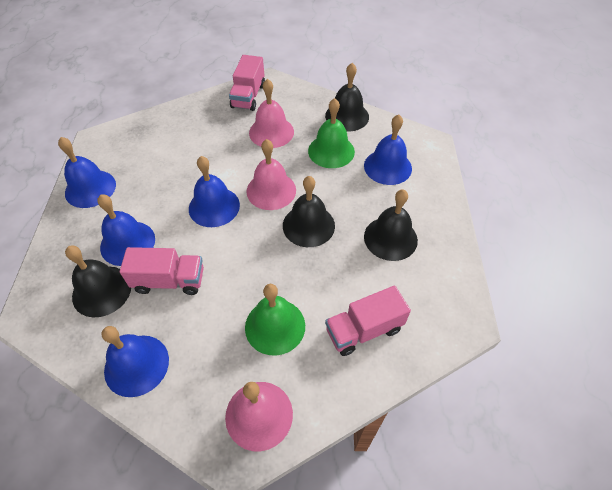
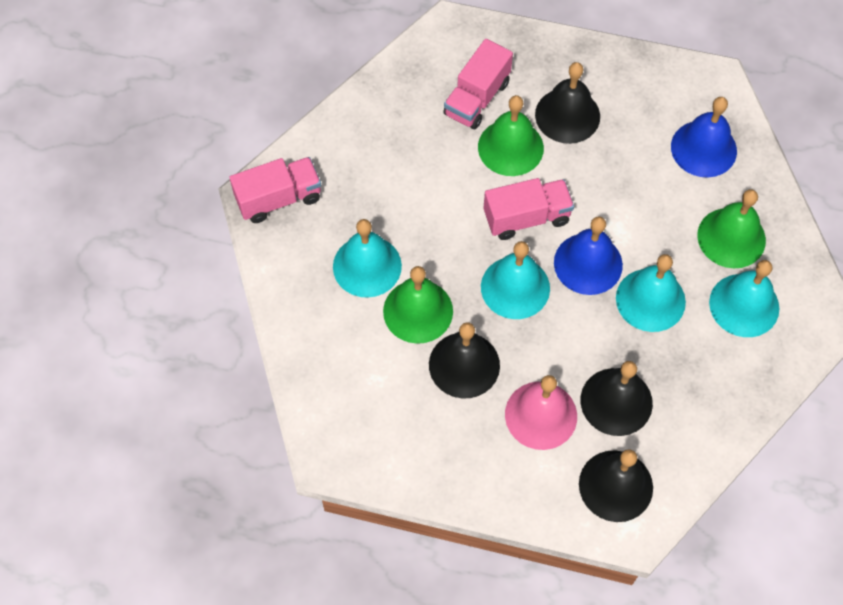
blue bell: [58,137,116,208] [97,194,155,266] [102,326,169,397] [189,156,240,227] [364,114,412,185] = 5 -> [554,216,623,295] [671,97,737,177] = 2
green bell: [245,284,305,355] [308,98,355,168] = 2 -> [383,266,453,344] [478,95,544,176] [697,189,766,268] = 3
pink bell: [225,382,293,451] [247,139,296,210] [249,79,294,148] = 3 -> [505,375,577,450] = 1
turquoise bell: none = 0 -> [333,219,402,298] [481,241,550,319] [616,254,686,332] [709,260,779,337] = 4

